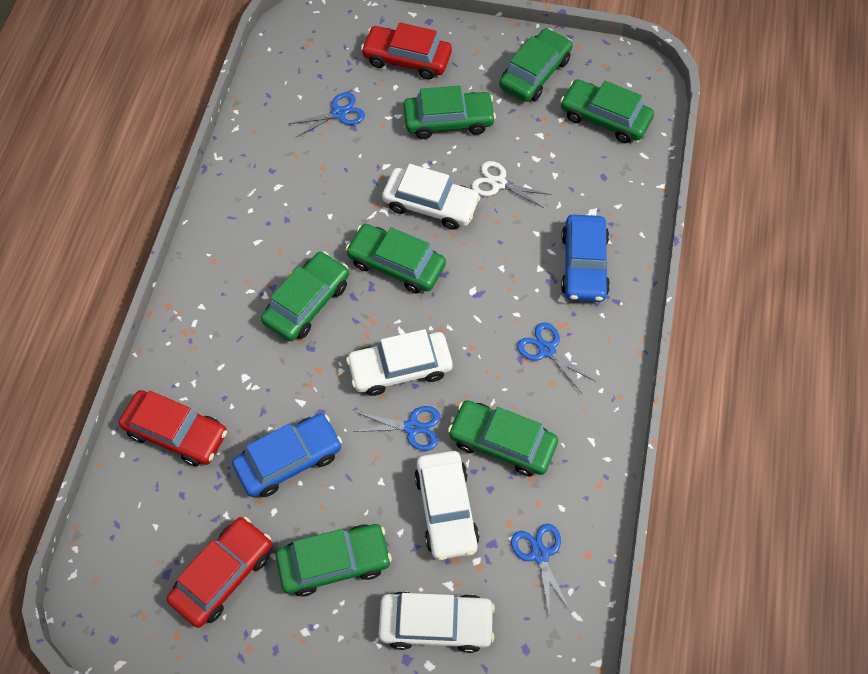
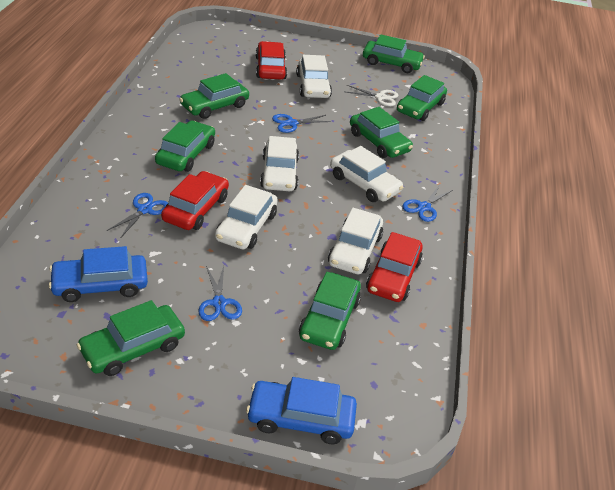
white car: [346,329,453,396] [379,591,495,653] [382,164,480,230] [414,451,479,560] = 4 -> [215,185,278,249] [260,136,299,191] [296,55,332,98] [328,208,383,274] [330,146,404,202] = 5

